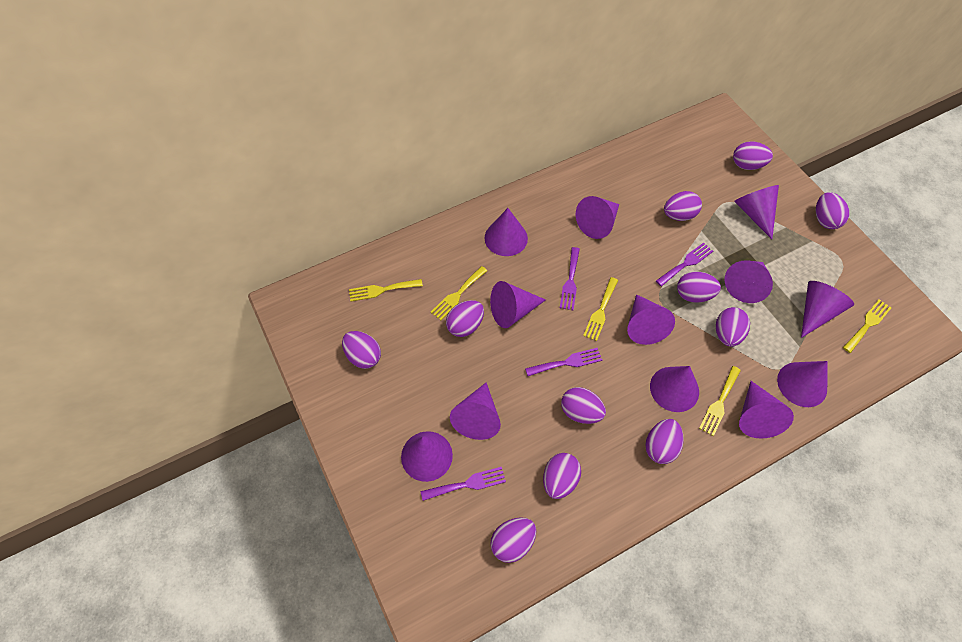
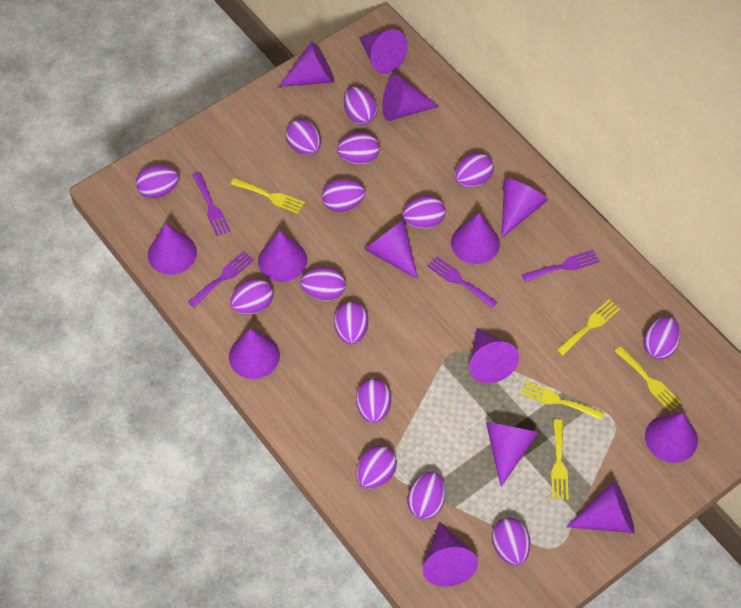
purple cone: [401,431,453,482] [450,382,501,440] [484,208,528,256] [490,281,546,328] [576,196,619,239] [627,294,675,345] [650,366,699,412] [724,260,773,303] [734,185,779,239] [739,381,794,439] [777,361,828,407] [801,281,854,338] = 12 -> [148,223,197,275] [229,328,280,379] [258,231,307,282] [278,42,334,87] [359,29,407,74] [365,220,418,279] [382,74,439,121] [423,522,478,587] [451,213,500,264] [469,328,519,383] [486,422,538,487] [501,178,548,238] [566,481,635,533] [645,413,698,463] = 14
purple egg: [342,331,381,369] [446,300,484,337] [490,517,536,563] [543,453,581,499] [561,387,606,424] [645,419,683,464] [664,191,702,221] [677,271,721,303] [716,307,750,347] [733,141,773,170] [816,192,849,229] = 11 -> [136,165,179,198] [230,278,273,314] [286,119,321,155] [300,267,346,301] [322,179,365,212] [334,302,368,344] [337,132,380,165] [344,86,377,125] [356,379,391,423] [356,446,397,489] [402,196,446,229] [407,472,445,519] [454,153,494,187] [492,518,530,566] [643,316,680,360] = 15

